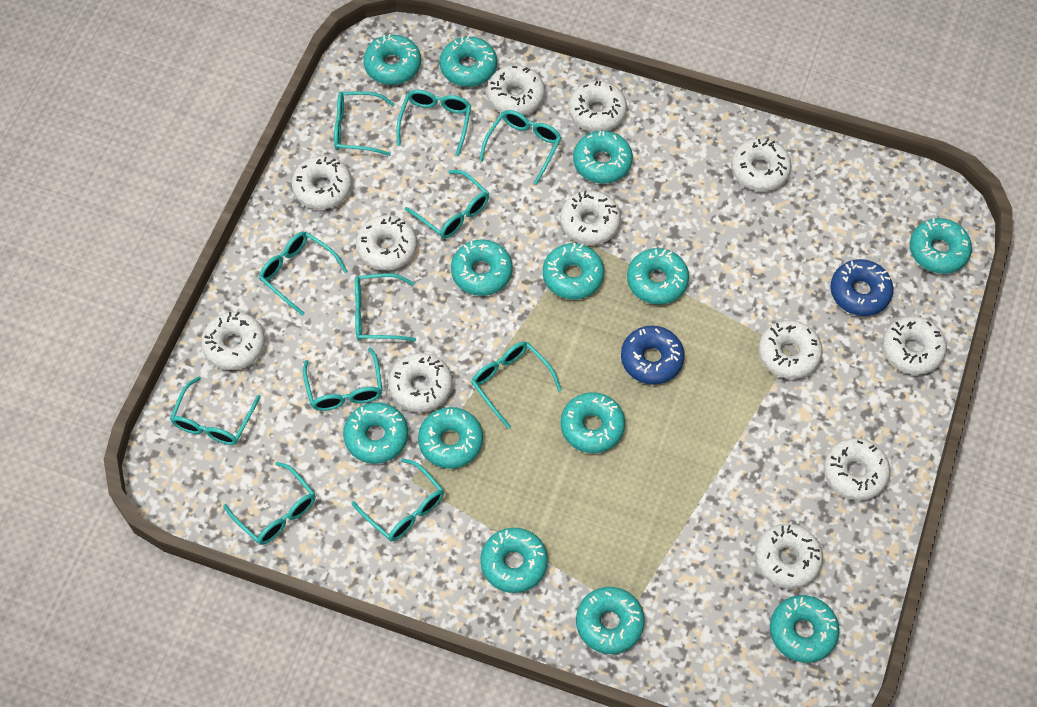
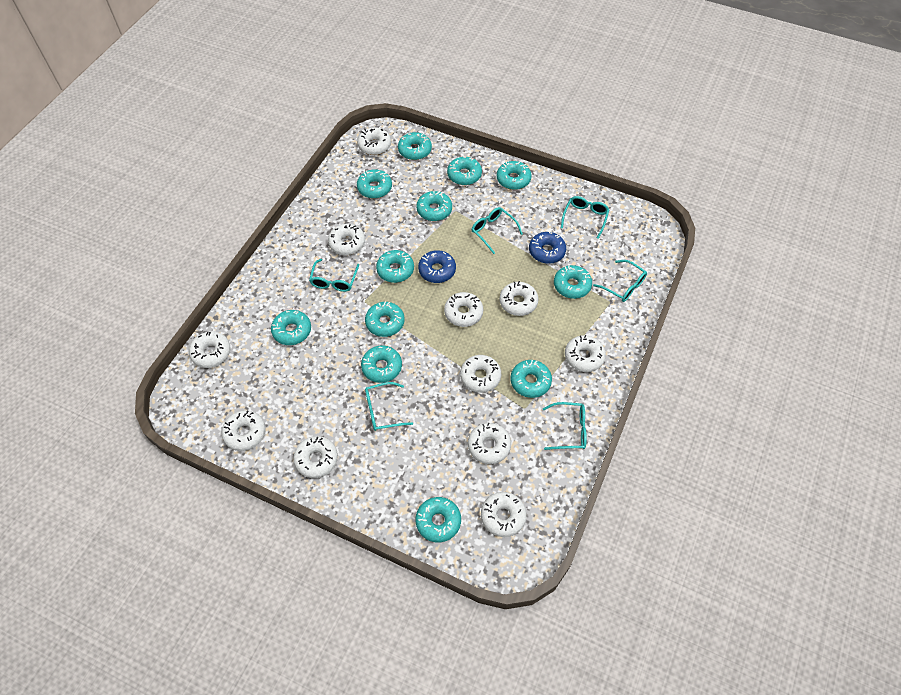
turquoise donut: [343,403,408,464] [363,34,421,85] [418,407,483,469] [440,36,497,87] [451,239,513,296] [480,528,548,593] [543,243,604,299] [560,392,625,453] [573,131,633,184] [576,587,645,654] [627,248,689,305] [770,595,839,663] [910,218,972,274] = 13 -> [271,310,311,345] [357,169,392,199] [361,346,402,383] [365,302,405,337] [376,250,414,283] [398,132,432,160] [415,497,461,542] [416,191,452,221] [447,156,482,185] [497,161,532,190] [510,360,552,398] [554,265,592,299] = 12
turquoise glasses: [170,376,261,445] [223,462,316,545] [259,232,347,316] [303,347,382,411] [334,91,395,156] [351,458,444,541] [355,273,416,341] [396,90,471,156] [405,170,489,239] [471,341,562,429] [479,110,562,185] = 11 -> [309,259,359,292] [365,382,413,431] [471,207,523,254] [543,402,587,450] [561,196,609,239] [593,260,647,302] = 6
white donut: [201,312,265,370] [291,156,352,209] [356,215,417,271] [388,353,452,413] [487,65,545,115] [560,190,621,245] [568,81,627,132] [731,138,792,191] [755,524,823,589] [759,320,822,379] [824,438,890,500] [882,316,947,375] = 12 -> [189,331,231,368] [221,410,266,451] [293,436,338,478] [328,224,365,255] [357,128,391,155] [444,292,483,327] [460,355,501,393] [468,423,511,464] [481,492,527,537] [499,281,539,316] [565,335,606,372] = 11

